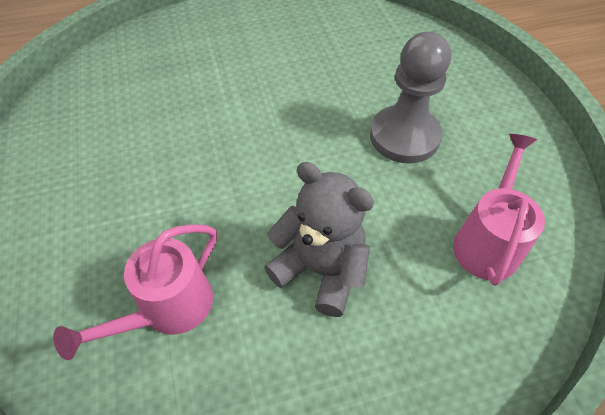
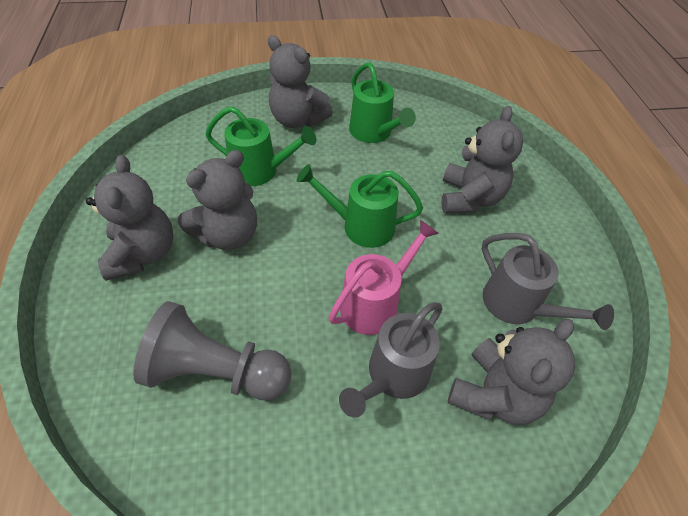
green watering can: none = 0 -> [205,106,316,186] [297,164,423,248] [349,62,416,143] = 3
grey teddy bear: [264,162,374,317] = 1 -> [86,155,173,281] [178,150,257,250] [268,35,333,128] [441,106,523,213] [448,319,575,425] = 5
grey watering can: none = 0 -> [339,302,443,418] [482,233,614,330] = 2
pink watering can: [53,224,217,360] [453,134,545,286] = 2 -> [329,220,439,335] = 1

